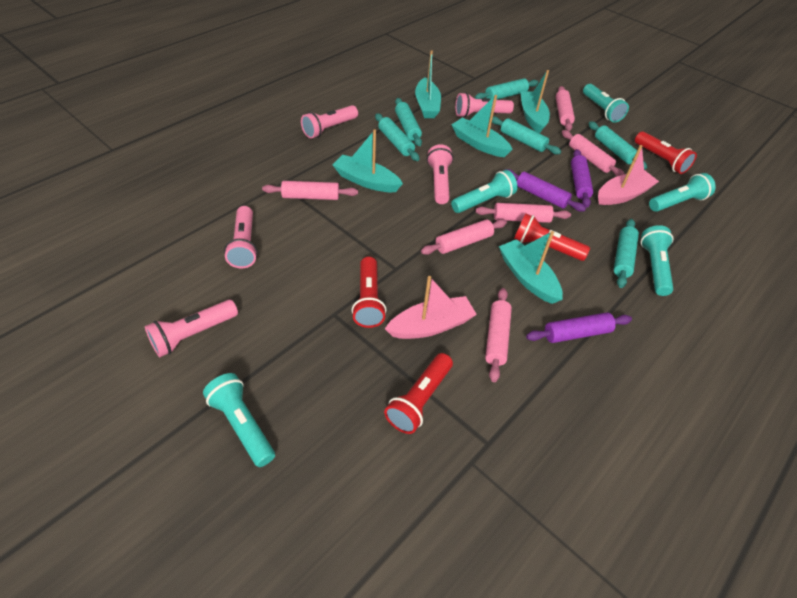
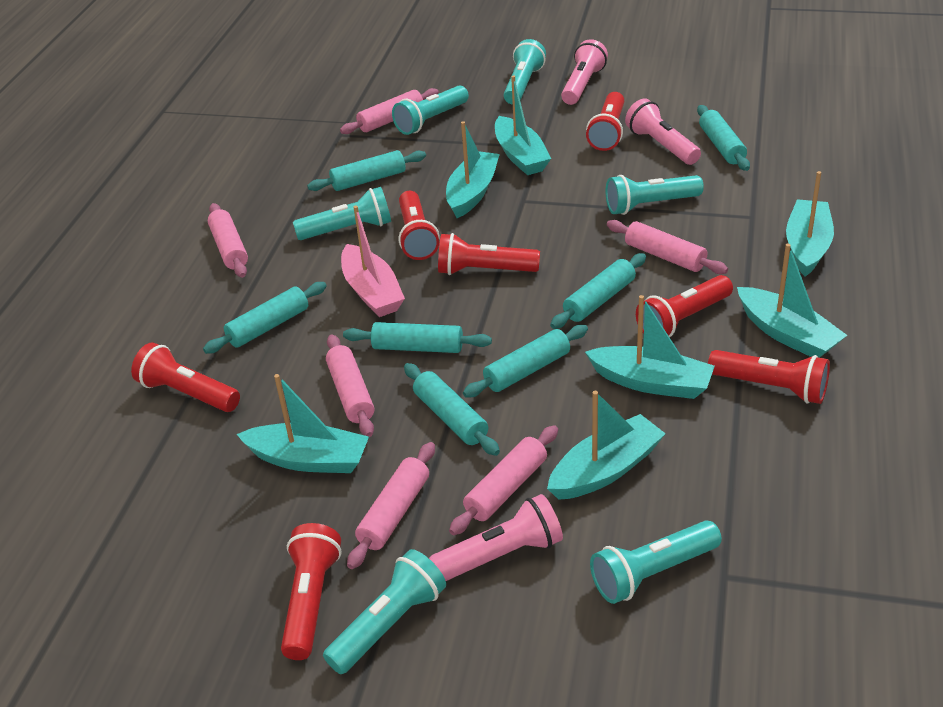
pink boat: [385,276,477,339] [598,145,659,205] = 2 -> [341,205,405,317] = 1
pink flashlight: [145,300,238,357] [224,206,258,268] [301,105,358,139] [427,144,453,204] [455,92,514,118] = 5 -> [429,494,563,581] [561,39,608,105] [625,98,701,165] = 3
purple rolling pin: [505,169,586,212] [526,312,632,343] [571,149,593,207] = 3 -> none = 0
red flashlight: [352,257,386,328] [384,353,453,434] [514,213,590,261] [635,132,697,174] = 4 -> [131,343,240,412] [281,523,342,660] [399,191,439,260] [438,233,540,275] [586,92,624,151] [636,275,733,337] [708,350,830,404] = 7
turquoise boat: [333,129,403,192] [415,50,441,118] [452,95,513,157] [499,231,563,304] [520,70,550,133] = 5 -> [237,374,369,473] [446,121,500,218] [495,75,551,175] [547,391,666,500] [585,295,715,399] [737,244,847,358] [786,171,834,277] = 7
turquoise flashlight: [203,373,275,467] [451,170,517,213] [583,84,629,123] [641,225,674,296] [649,173,716,212] = 5 -> [293,187,391,240] [323,549,446,674] [392,85,469,135] [504,39,546,104] [590,520,722,604] [606,175,704,215] = 6
turquoise rolling pin: [375,113,419,161] [395,98,422,146] [475,78,538,100] [492,117,561,154] [588,121,647,170] [614,219,639,288] = 6 -> [203,282,327,354] [307,150,426,191] [343,322,492,353] [404,363,500,456] [463,325,588,397] [550,253,646,329] [697,105,750,171] = 7

